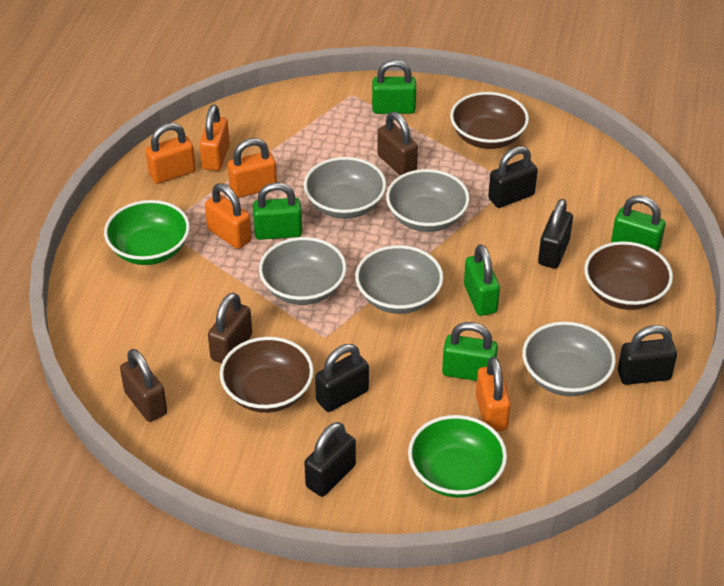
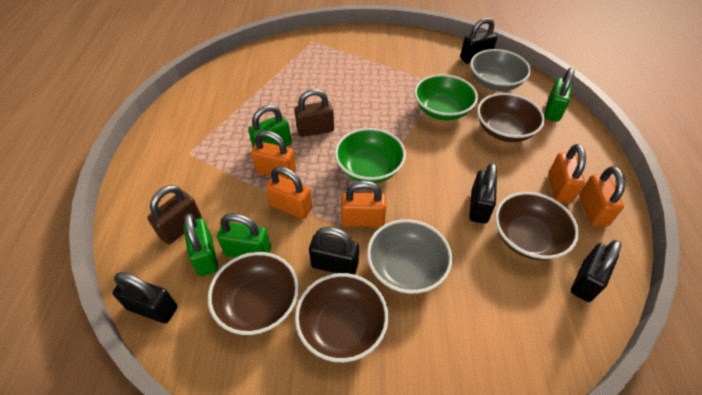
brown bowl: [220,337,314,413] [450,92,529,149] [584,241,673,310] = 3 -> [208,252,299,335] [295,273,389,362] [477,93,545,142] [495,192,579,260] = 4
brown padlock: [120,349,167,422] [208,292,252,364] [377,112,418,175] = 3 -> [147,185,202,244] [295,89,334,137] = 2
green padlock: [253,182,302,240] [372,60,416,114] [442,322,498,381] [464,244,500,316] [611,195,665,252] = 5 -> [183,213,218,276] [217,213,271,257] [248,105,291,147] [544,68,574,122] = 4
grey bowl: [259,237,347,305] [304,157,386,219] [355,245,443,314] [386,169,470,232] [522,321,616,396] = 5 -> [367,219,452,294] [470,49,531,91] = 2

